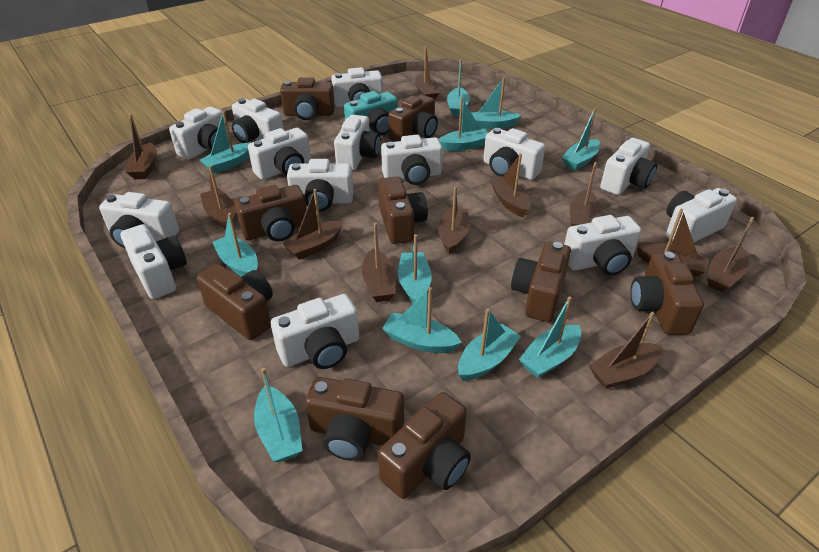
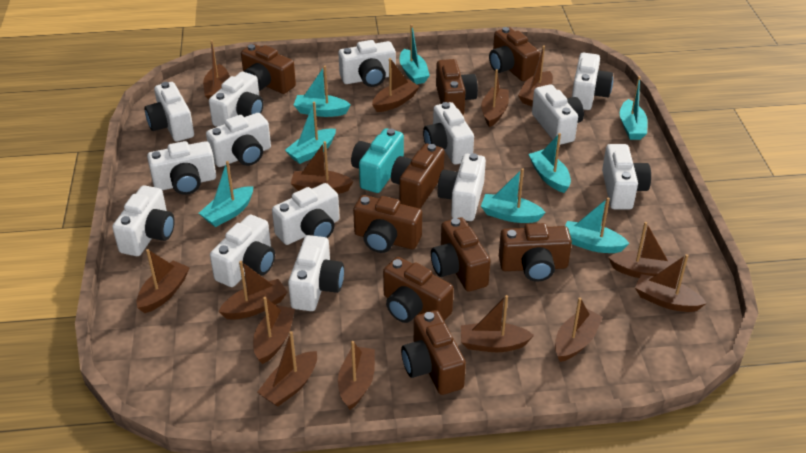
brown boat: [126,114,157,179] [200,166,236,229] [282,189,343,260] [361,223,396,302] [415,46,440,100] [438,186,469,254] [490,153,530,217] [570,162,600,226] [589,312,662,389] [637,209,709,278] [707,217,754,292] = 11 -> [136,249,190,313] [203,40,229,100] [218,261,287,320] [253,297,295,364] [257,331,317,407] [291,141,354,194] [338,341,375,410] [372,58,420,112] [461,295,534,352] [481,69,509,127] [518,46,553,106] [555,297,603,362] [608,222,677,278] [635,254,707,312] = 14
turquoise boat: [200,111,250,174] [212,213,258,276] [254,368,302,462] [382,287,462,353] [398,234,432,303] [439,98,488,151] [447,59,470,116] [458,309,521,381] [472,78,521,129] [519,296,581,378] [562,108,600,171] = 11 -> [199,161,253,227] [285,102,336,164] [294,66,351,117] [400,24,430,84] [481,168,546,223] [528,133,571,193] [565,197,630,253] [620,76,647,140] = 8

